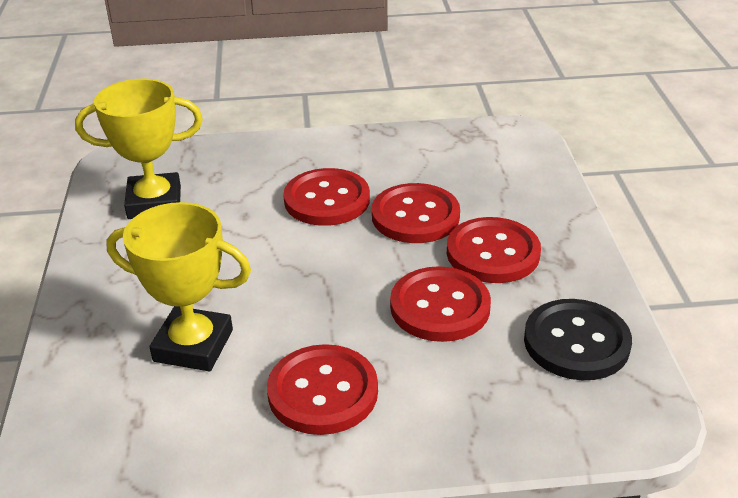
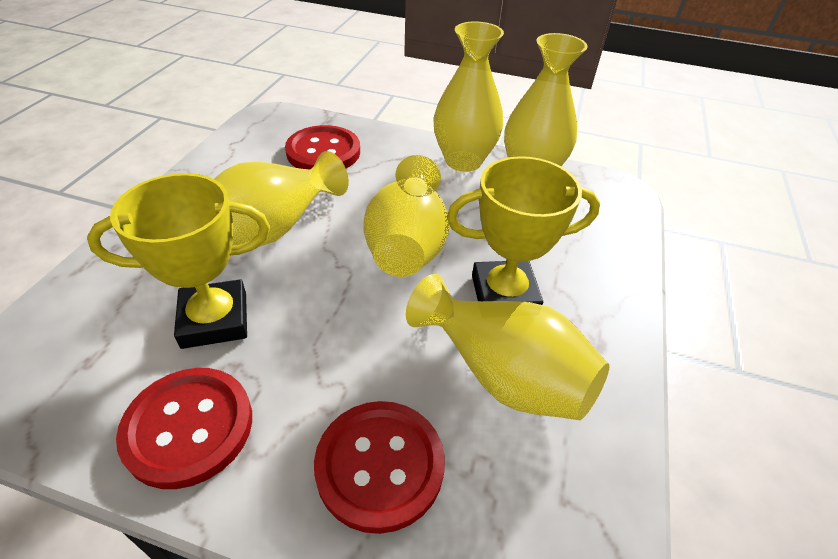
black button: [524,299,632,380] = 1 -> none = 0
red button: [267,344,378,435] [283,168,370,226] [372,183,460,243] [390,266,491,342] [447,217,541,283] = 5 -> [116,368,252,489] [285,125,360,170] [314,401,445,534] = 3
yellow vase: none = 0 -> [214,151,349,247] [363,155,449,277] [406,274,610,420] [434,21,504,172] [504,33,587,166] = 5

